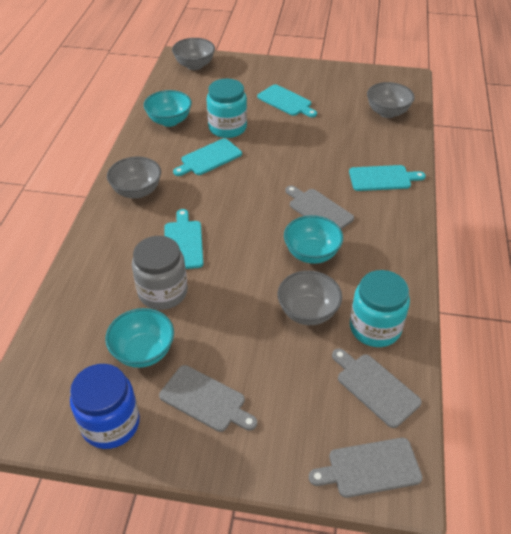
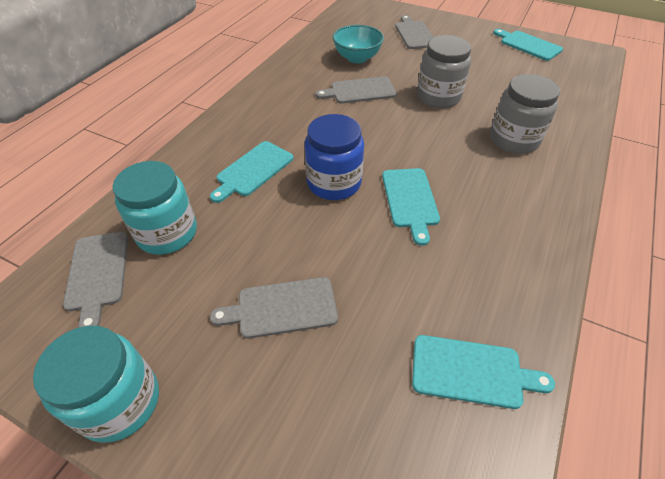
grey bowl: [107,156,161,199] [172,38,215,70] [277,271,342,325] [367,82,415,118] = 4 -> none = 0
grey jar: [132,236,188,310] = 1 -> [417,35,471,108] [490,74,560,154] = 2
turquoise bowl: [105,308,174,368] [144,90,192,127] [284,215,343,264] = 3 -> [333,25,384,64] = 1

